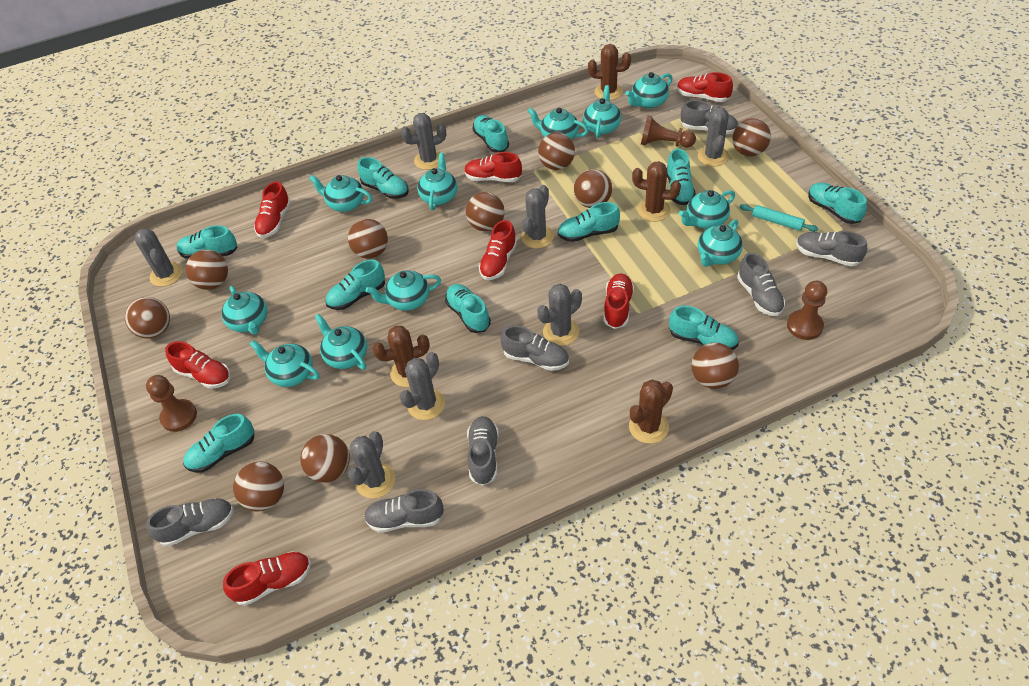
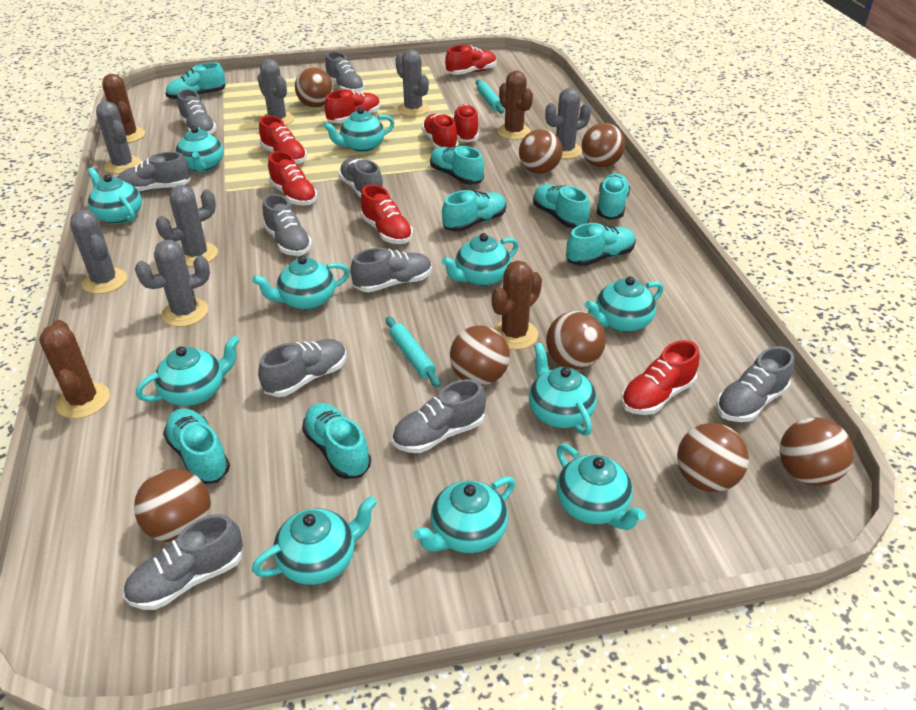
brown ball: [125,297,170,338] [186,250,228,290] [233,462,284,511] [300,434,350,483] [348,219,388,259] [466,192,505,231] [538,132,575,170] [574,169,612,208] [692,343,739,389] [732,118,771,156] = 10 -> [134,469,211,542] [295,67,334,108] [450,326,510,386] [519,129,563,174] [546,311,606,370] [581,123,625,167] [677,423,749,492] [780,417,854,486] = 8
brown pawn: [146,375,197,432] [641,116,696,148] [787,281,827,340] = 3 -> none = 0
grey shoe: [146,498,234,547] [364,489,444,533] [467,416,499,486] [500,325,569,371] [681,100,738,134] [737,253,785,316] [796,231,867,266] = 7 -> [117,152,191,193] [123,514,243,610] [177,89,217,134] [258,339,347,397] [263,194,312,256] [325,52,365,92] [338,158,384,198] [351,248,432,292] [392,379,486,453] [716,346,794,422] = 10
red shoe: [165,341,230,389] [223,552,311,606] [254,181,291,238] [464,152,522,182] [479,220,517,280] [604,273,634,329] [677,72,733,102] = 7 -> [259,116,307,164] [268,151,318,206] [325,89,381,123] [361,184,413,244] [422,114,458,149] [445,45,496,75] [453,104,479,142] [621,340,700,415] = 8
turquoise rolling pin: [740,204,818,232] = 1 -> [386,316,441,387] [476,79,504,114] = 2
turquoise shoe: [177,225,238,259] [183,414,254,473] [326,259,385,310] [357,157,408,199] [445,284,491,333] [473,115,509,152] [558,202,620,242] [666,148,696,205] [669,306,739,350] [808,182,867,224] = 10 -> [163,408,230,484] [165,62,226,100] [302,403,371,479] [430,146,484,185] [442,190,506,232] [533,184,590,228] [566,223,636,266] [597,174,630,220] = 8

